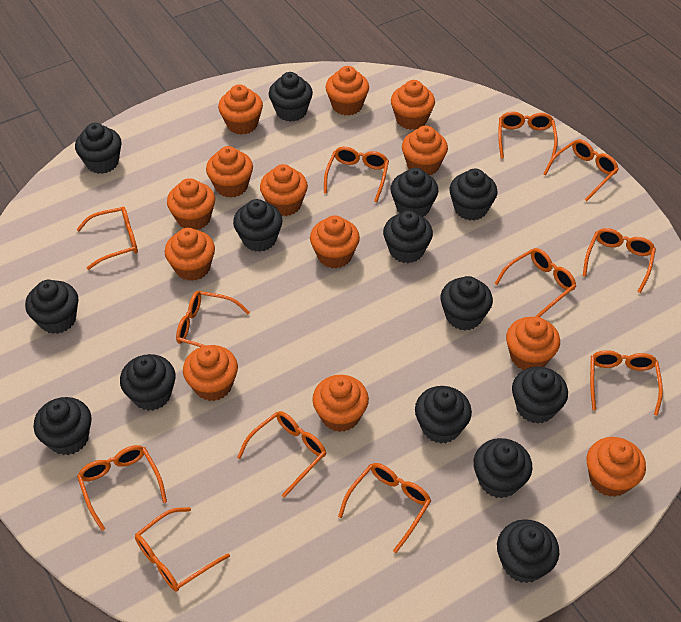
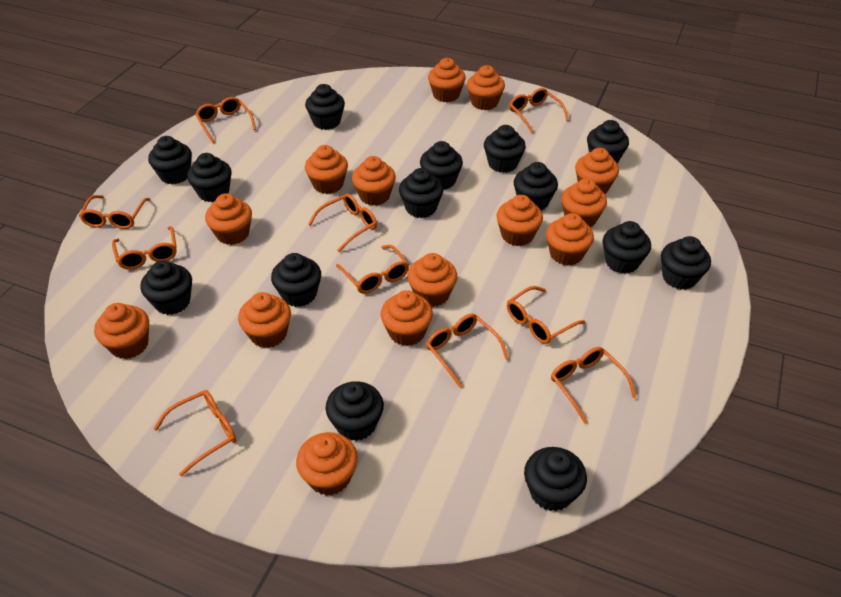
orange cupcake: [164,228,215,281] [167,178,215,230] [183,345,238,401] [206,146,253,198] [218,84,263,135] [260,164,308,216] [310,215,360,268] [312,375,369,432] [325,66,369,115] [391,80,435,130] [402,126,448,175] [506,317,560,370] [586,437,646,497] = 13 -> [94,303,149,359] [205,193,252,245] [238,292,291,348] [296,432,358,496] [305,145,348,194] [352,156,396,206] [381,290,433,346] [407,253,457,307] [428,58,466,102] [467,65,505,110] [496,195,543,246] [546,213,594,266] [561,178,607,227] [575,148,619,194] = 14
orange glasses: [76,207,138,270] [77,445,167,531] [135,507,230,591] [176,291,250,347] [237,411,326,498] [324,147,389,202] [338,463,431,553] [495,248,576,317] [498,112,558,159] [543,139,619,201] [583,228,656,293] [590,350,663,416] = 12 -> [79,195,150,229] [112,226,177,270] [154,390,236,476] [195,97,256,143] [308,193,377,252] [336,245,409,294] [426,314,509,388] [507,286,585,344] [509,88,569,133] [551,347,636,424] = 10

